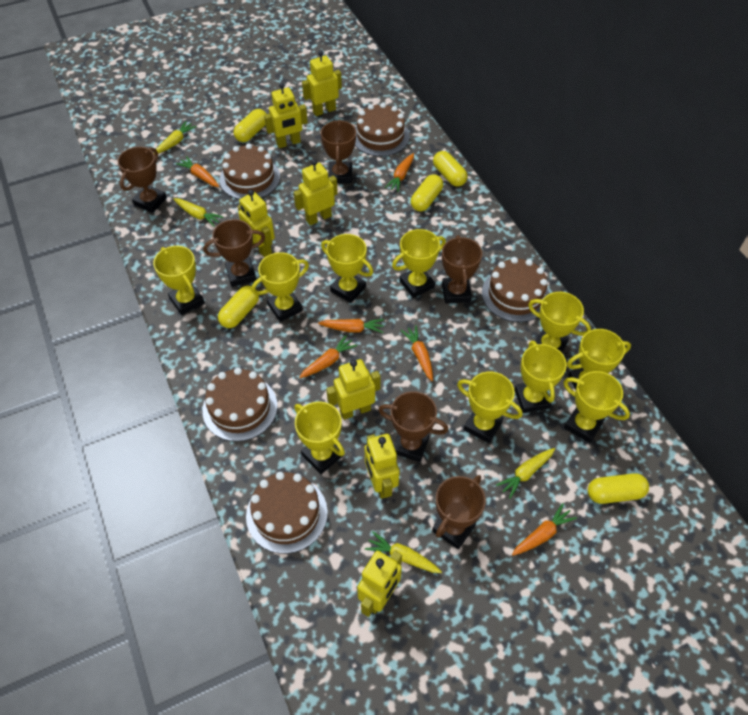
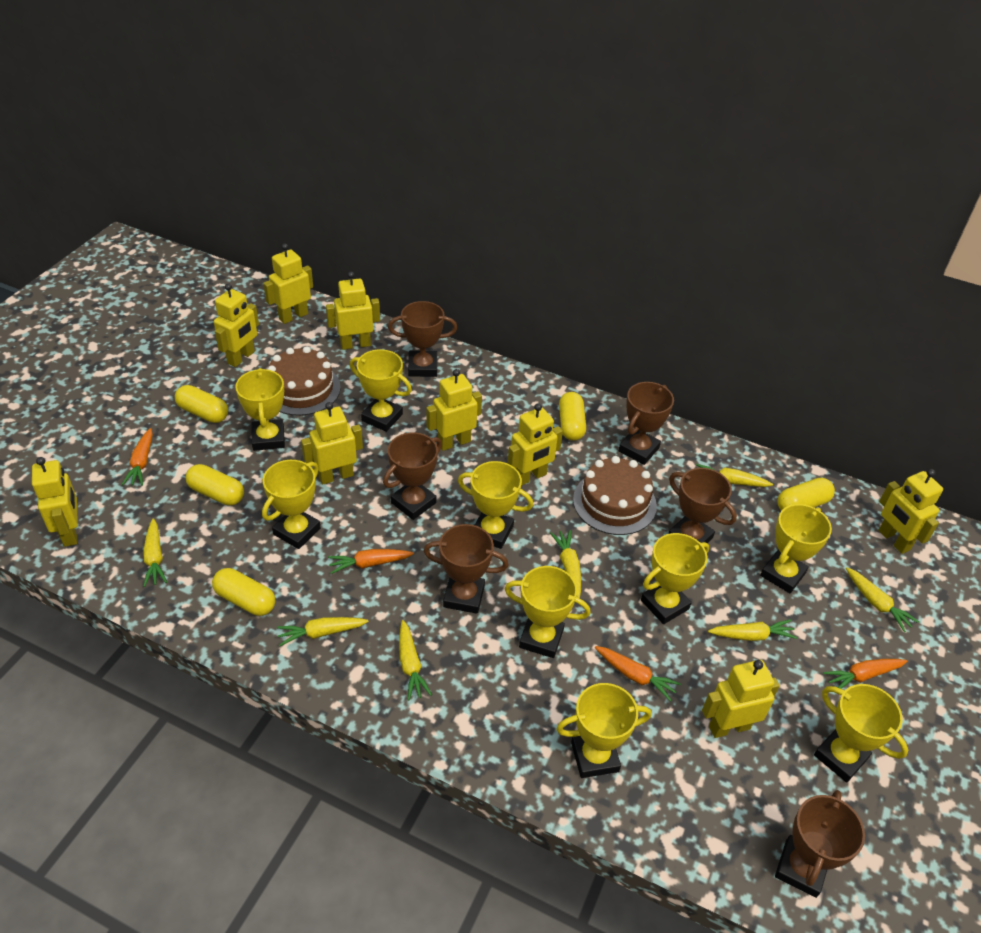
brown cake: [202,367,278,442] [220,143,280,199] [246,472,328,554] [355,103,410,156] [482,257,550,322] = 5 -> [268,346,341,416] [573,456,657,535] = 2
orange carrot: [176,156,219,187] [299,335,357,378] [318,319,384,333] [385,153,414,192] [400,325,433,381] [512,503,577,556] = 6 -> [122,428,153,486] [328,549,414,574] [595,646,681,702] [823,659,907,689] = 4
yellow carrot: [154,121,197,155] [173,198,224,227] [365,531,442,573] [496,448,555,499] = 4 -> [143,519,167,587] [277,617,369,646] [399,620,432,700] [550,530,581,598] [696,464,773,487] [708,619,797,641] [846,567,919,632] = 7
yellow robot: [238,190,275,257] [264,83,308,148] [294,159,338,225] [302,50,342,116] [326,359,381,420] [357,551,402,617] [365,434,399,499] = 7 -> [32,457,78,547] [214,283,259,367] [263,243,313,324] [301,402,363,485] [326,272,380,350] [426,369,482,451] [507,403,563,486] [702,660,780,738] [878,469,943,554] = 9
yellow trophy: [153,246,205,315] [251,252,309,322] [294,402,345,474] [321,234,373,303] [392,229,446,298] [457,372,523,443] [514,341,567,413] [528,292,591,353] [563,371,630,443] [567,329,631,390] = 10 -> [235,368,285,451] [262,460,321,549] [350,349,412,432] [458,461,533,549] [505,566,591,658] [556,683,651,778] [641,533,709,624] [760,504,832,593] [814,684,908,782] = 9

